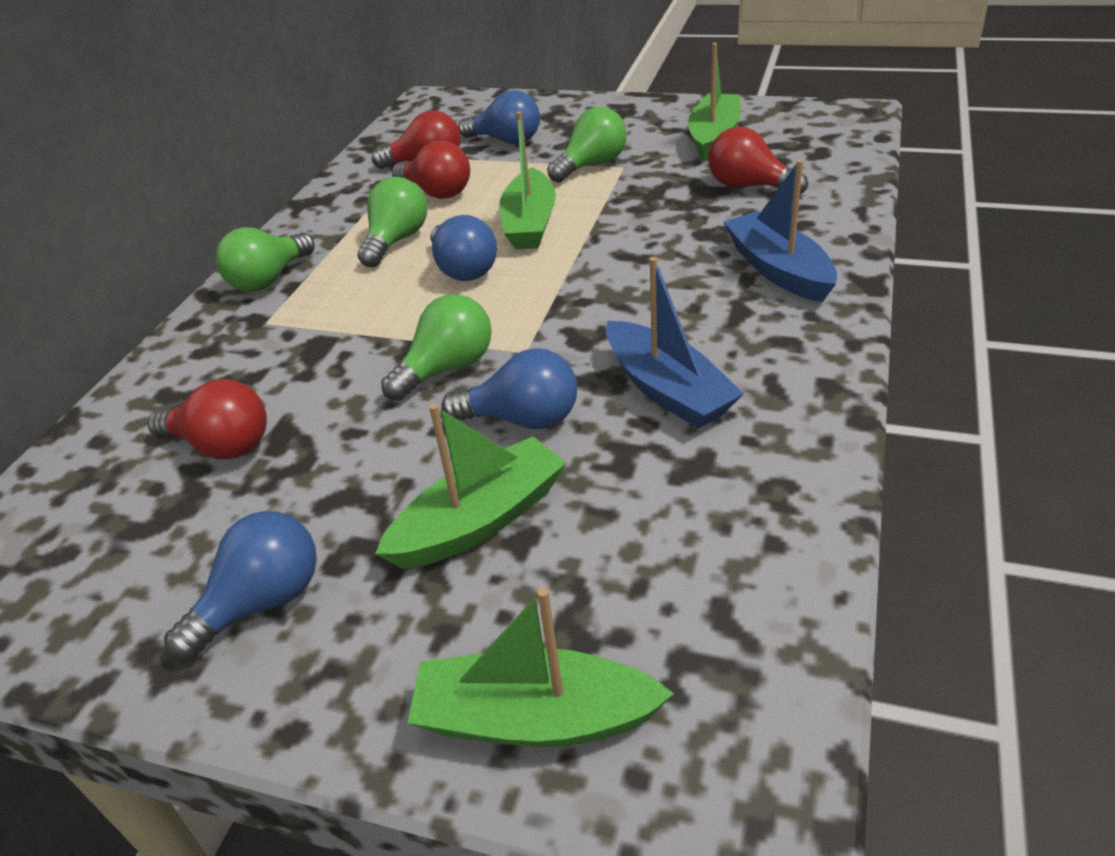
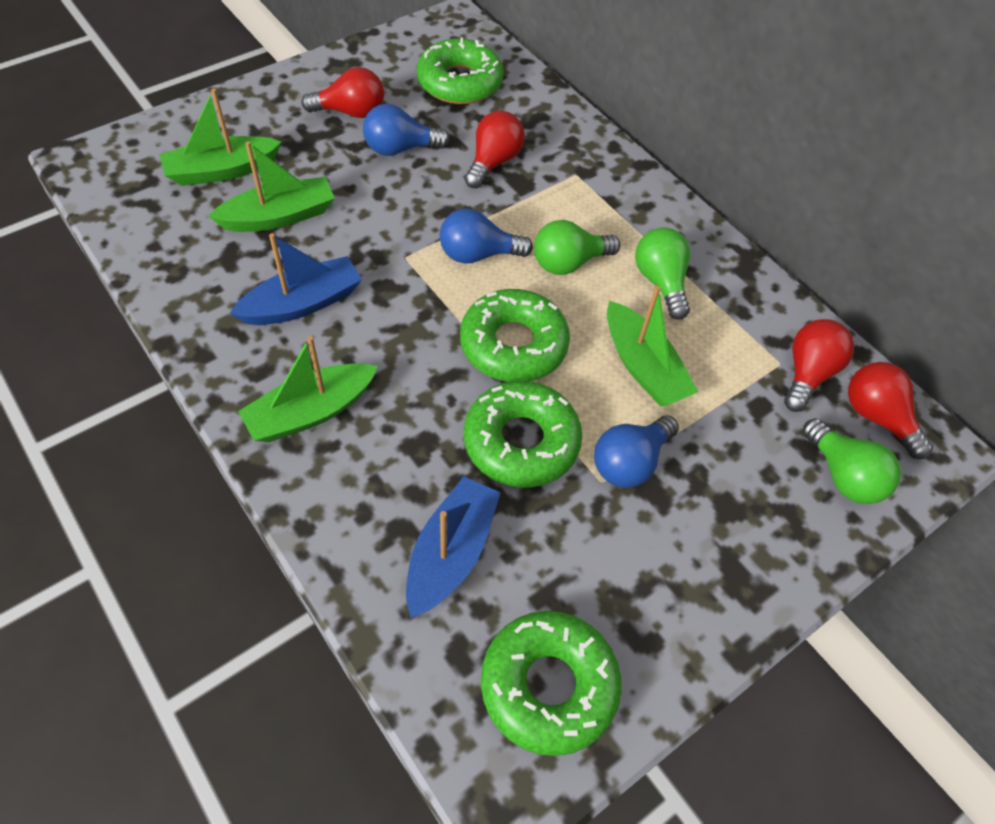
blue light bulb: [164,511,317,660] [430,215,497,281] [441,348,577,429] [458,90,540,144] = 4 -> [363,104,450,156] [440,208,533,264] [594,415,679,488] = 3
green donut: none = 0 -> [417,37,504,104] [460,289,570,382] [464,381,582,488] [481,611,622,756] = 4
green light bulb: [216,227,315,292] [358,177,427,267] [381,294,492,401] [547,107,627,183] = 4 -> [534,220,620,275] [635,227,690,320] [803,418,901,504] = 3

